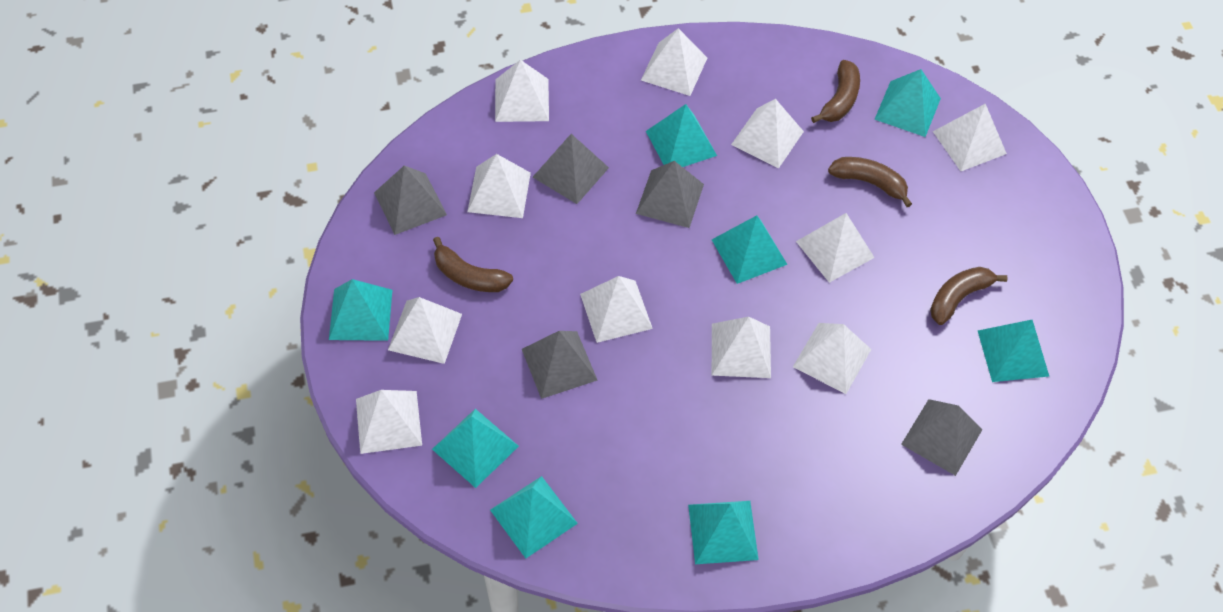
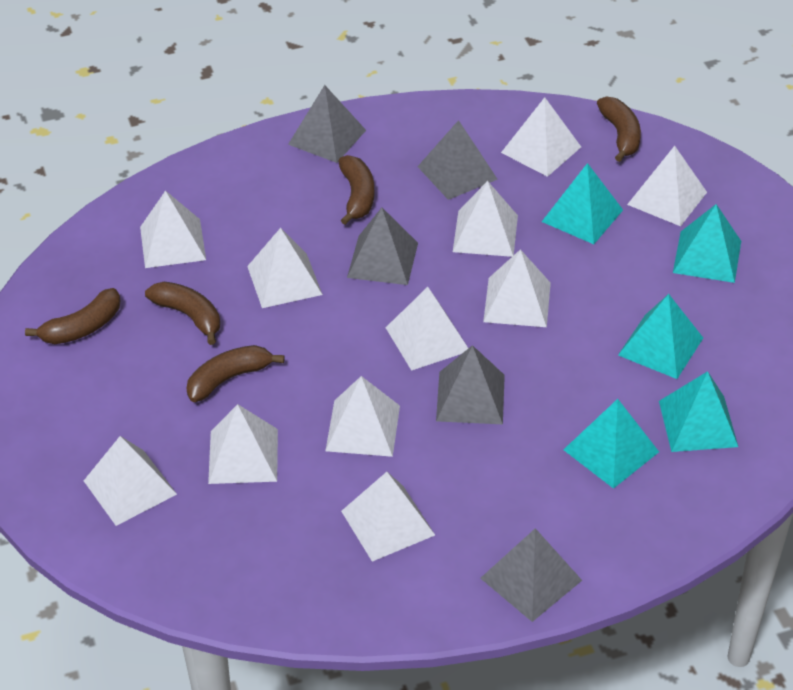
brown banana: [433,237,513,292] [811,60,860,123] [828,157,912,207] [930,267,1008,325] = 4 -> [25,288,120,344] [145,282,220,345] [186,345,285,402] [338,155,374,225] [597,96,641,162] = 5
turquoise pyramid: [329,279,392,341] [432,409,519,488] [490,476,578,558] [646,104,717,167] [688,501,759,564] [712,215,788,284] [874,69,941,137] [978,320,1049,382] = 8 -> [542,163,623,244] [563,399,659,489] [618,294,703,379] [659,371,738,452] [673,204,741,283] = 5

